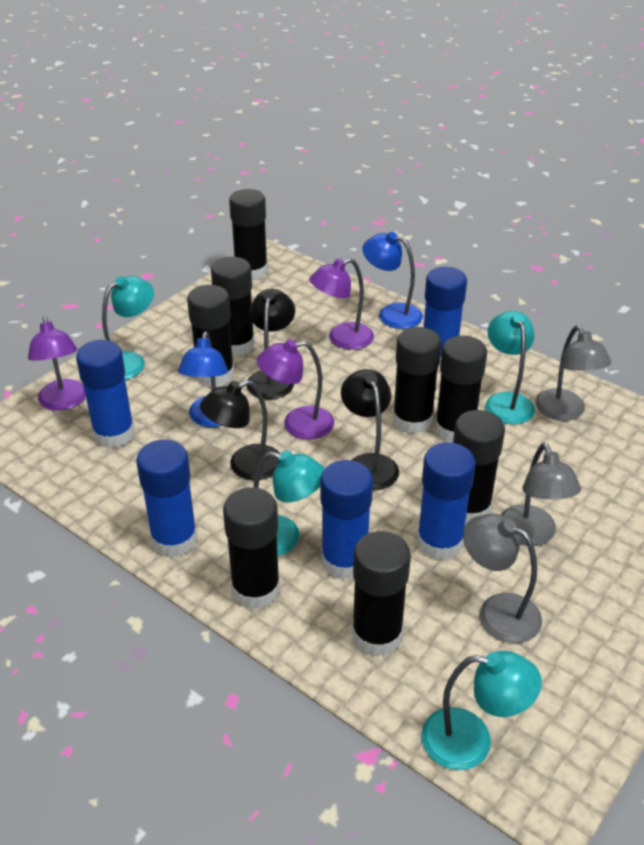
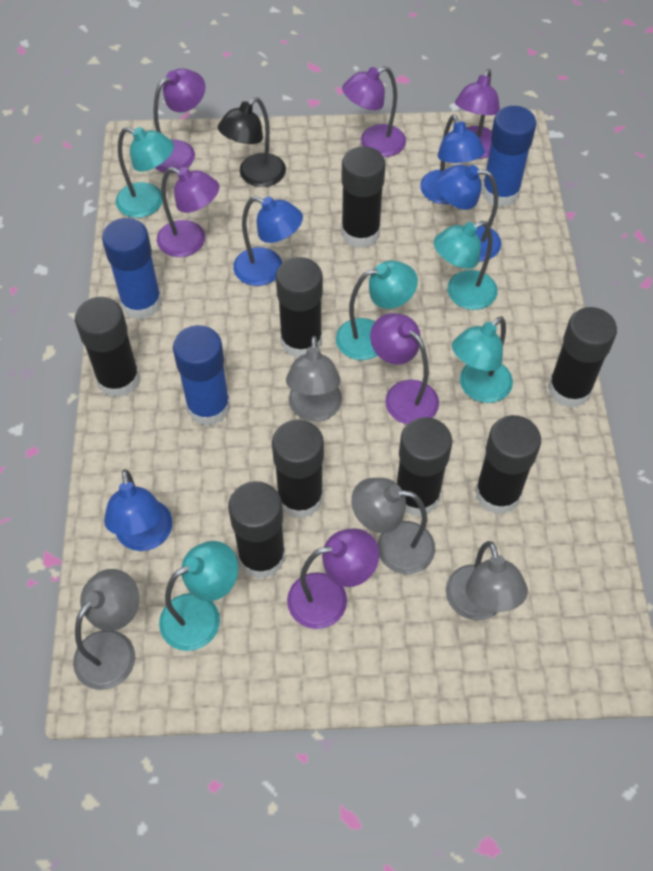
black lamp: [200,380,280,480] [246,289,295,399] [341,369,399,490] = 3 -> [218,97,286,187] = 1
blue glue stick: [76,340,135,448] [136,440,198,557] [320,460,373,580] [417,442,476,560] [424,267,467,367] = 5 -> [102,218,162,320] [173,325,231,426] [481,106,536,207] = 3
blue lamp: [178,331,228,427] [362,232,423,329] = 2 -> [104,469,172,551] [233,196,303,286] [420,115,485,204] [437,165,501,261] = 4
grey lamp: [463,514,542,643] [501,443,581,546] [535,325,611,421] = 3 -> [73,569,139,690] [286,336,342,422] [351,478,435,574] [446,541,528,620] = 4
purple lamp: [28,316,86,411] [257,339,334,439] [309,258,374,350] = 3 -> [153,68,205,173] [157,167,219,257] [287,528,379,629] [342,66,406,157] [370,313,439,424] [455,69,500,159] = 6
turquoise lamp: [102,276,154,380] [254,450,325,556] [422,651,542,770] [485,311,535,424] = 4 -> [116,127,174,218] [159,541,238,651] [336,261,418,360] [434,221,498,310] [452,316,513,403] = 5

